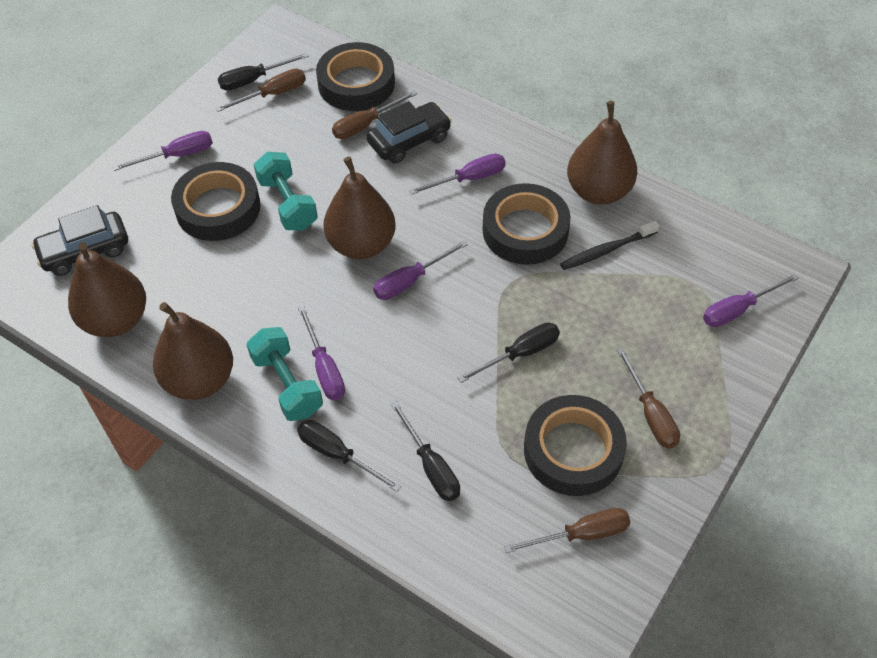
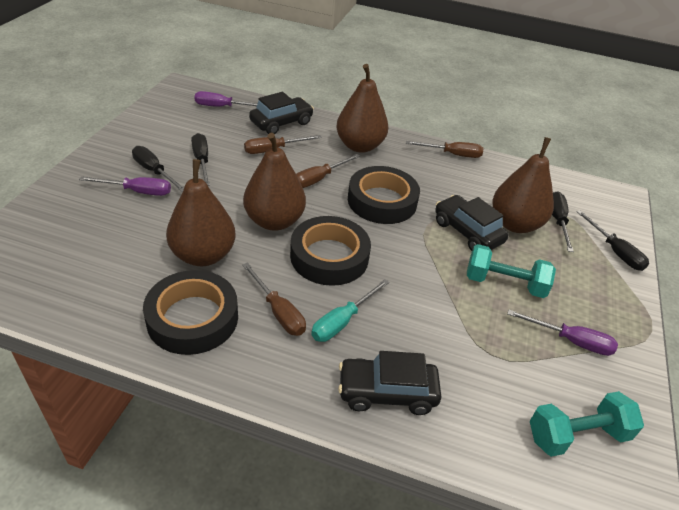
black car: [31,205,128,276] [366,101,452,164] = 2 -> [249,92,314,134] [338,351,441,415] [435,195,509,251] = 3
black tape: [171,162,260,241] [316,42,395,111] [483,183,571,265] [524,395,627,496] = 4 -> [143,270,238,355] [290,216,371,286] [348,166,420,224] = 3
black toothbrush: [560,221,659,270] = 1 -> none = 0
purple screwdriver: [113,131,213,171] [298,306,345,400] [373,241,468,300] [409,153,506,195] [703,274,799,327] = 5 -> [79,176,171,196] [194,91,257,107] [507,309,618,356] = 3
turquoise screwdriver: none = 0 -> [311,279,389,342] = 1

